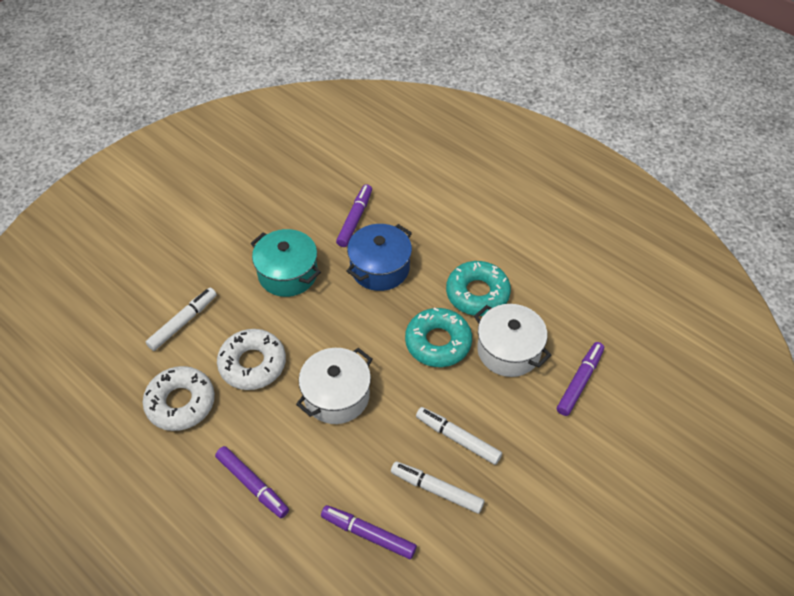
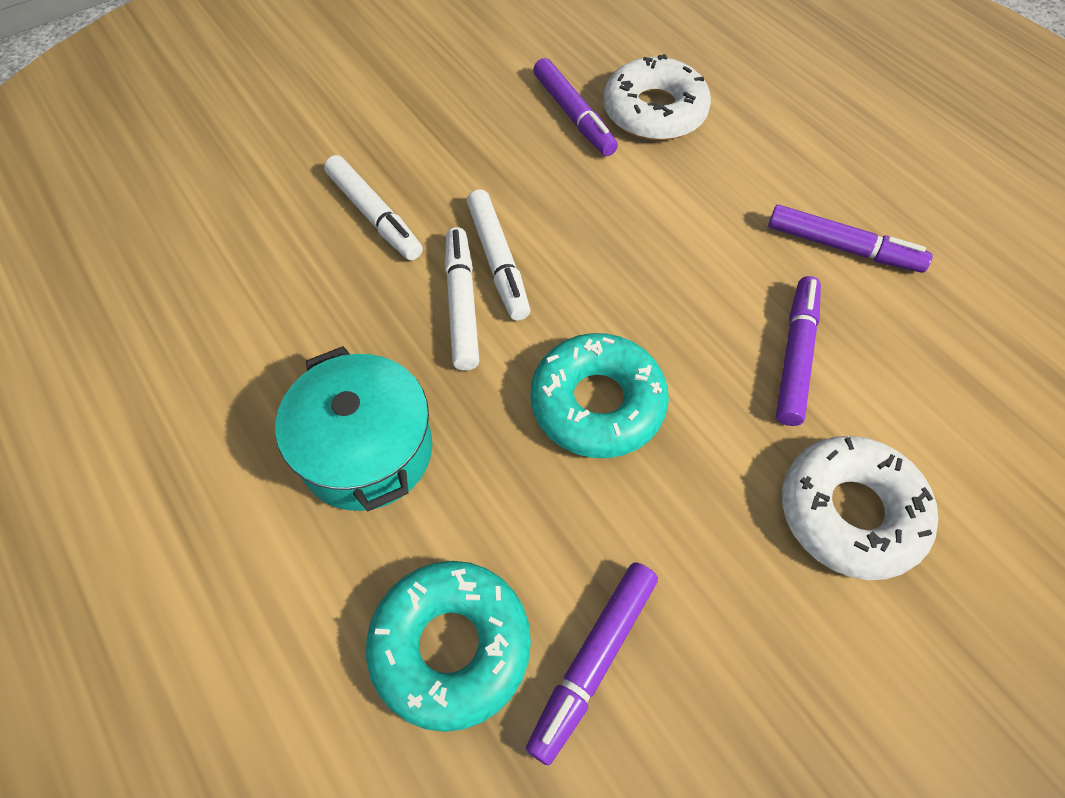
blue pot: [346,224,412,291] = 1 -> none = 0
white pot: [296,348,373,424] [474,304,552,377] = 2 -> none = 0

